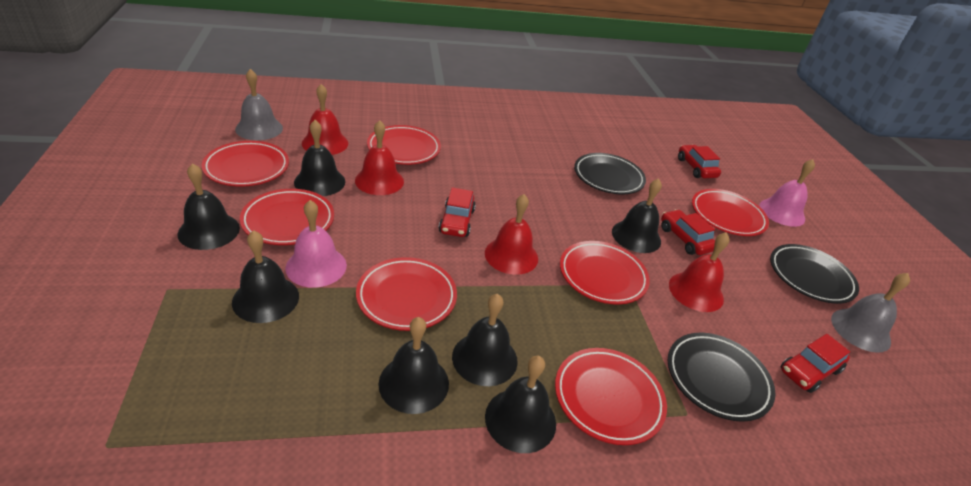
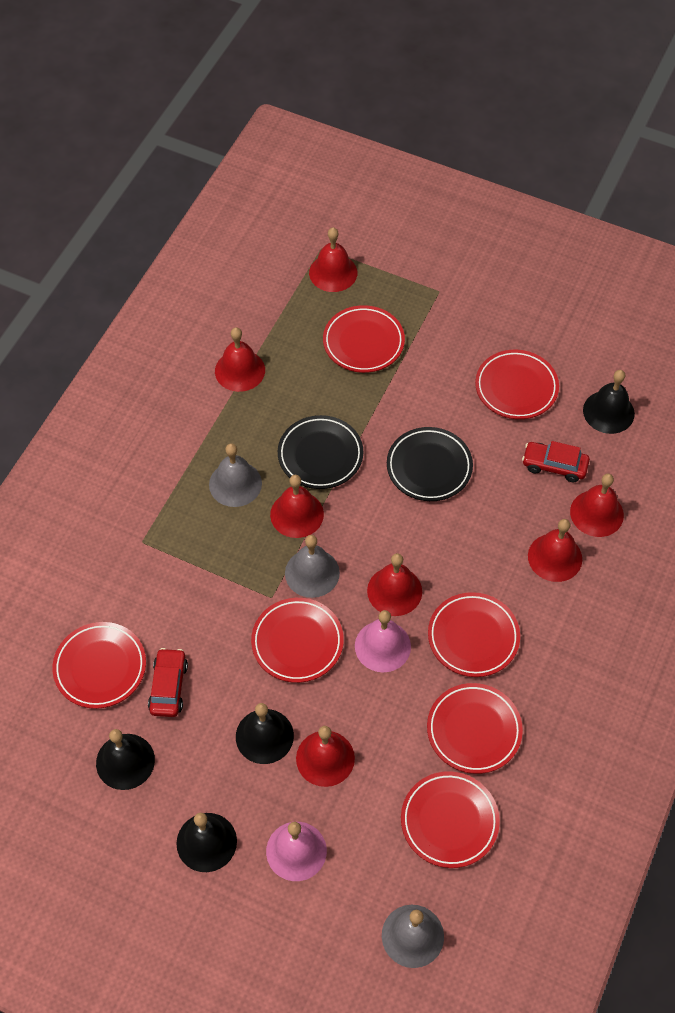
black bell: [178,163,240,250] [232,230,299,323] [294,120,345,196] [378,317,449,414] [452,294,518,386] [485,356,556,453] [612,178,662,253] = 7 -> [96,729,155,790] [176,813,237,872] [236,703,294,764] [583,370,635,434] = 4
black plate: [574,153,646,194] [668,333,775,422] [770,244,859,304] = 3 -> [278,415,363,489] [387,427,473,501] = 2
grey bell: [235,69,283,140] [831,273,910,353] = 2 -> [209,443,262,507] [285,535,340,598] [382,905,444,968] = 3
red bell: [302,84,348,155] [355,120,404,195] [485,194,538,275] [669,232,730,312] = 4 -> [215,327,265,392] [270,475,324,538] [296,726,355,787] [309,228,357,292] [367,553,422,616] [528,519,582,582] [570,474,624,537] = 7
red car: [439,188,476,237] [661,209,715,255] [678,145,721,178] [781,334,850,393] = 4 -> [148,648,188,717] [522,441,590,482] = 2

